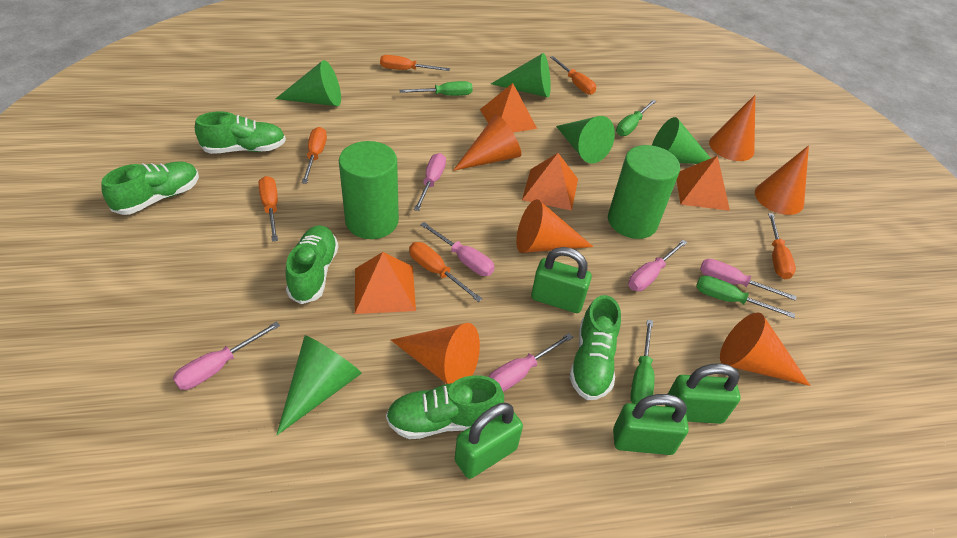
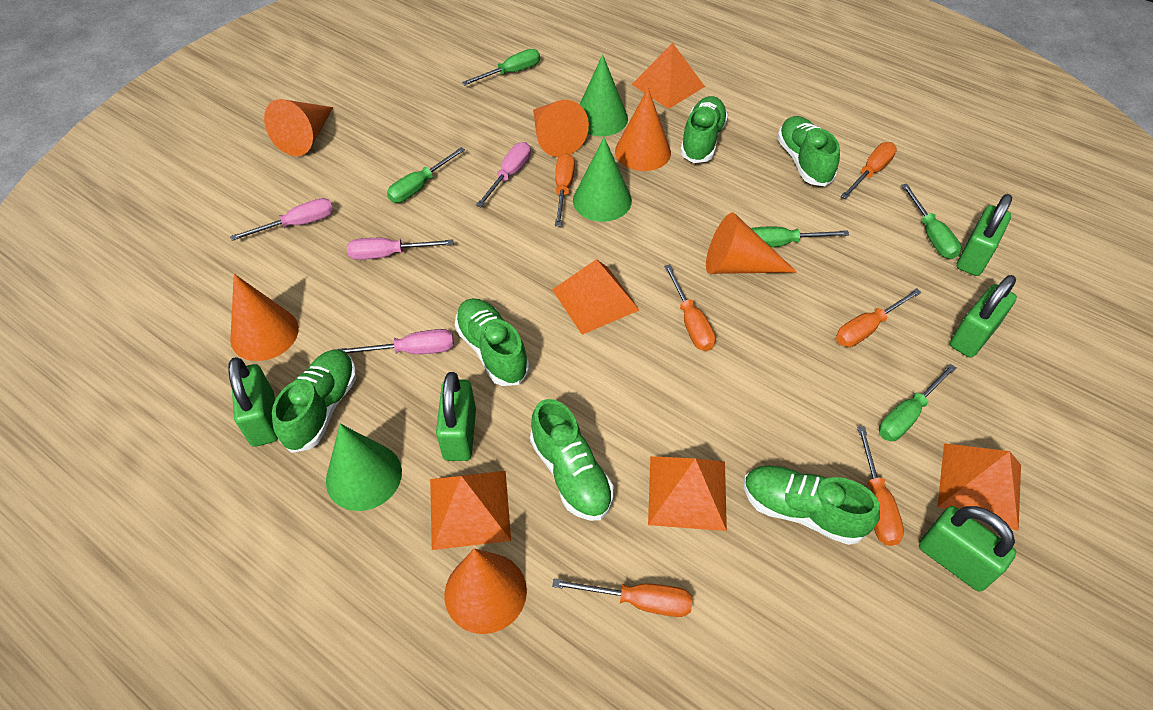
green cone: [276,60,341,106] [277,335,362,435] [491,53,551,98] [556,116,615,164] [652,117,711,164] = 5 -> [326,424,402,511] [573,137,632,222] [579,54,628,136] = 3
green cylinder: [339,141,399,239] [608,145,680,239] = 2 -> none = 0
green padlock: [455,402,523,479] [531,247,592,313] [613,394,689,455] [665,363,741,424] = 4 -> [229,357,278,447] [436,372,476,461] [919,506,1016,592] [950,275,1017,358] [957,194,1012,276] = 5
green screwdriver: [399,81,473,96] [616,100,656,136] [630,319,654,404] [696,275,795,318] = 4 -> [387,147,465,203] [462,49,540,86] [751,227,849,247] [879,364,956,441] [902,184,961,259] = 5
green shoe: [101,161,199,215] [195,111,286,154] [285,225,338,304] [386,375,504,439] [569,295,621,400] = 5 -> [272,349,356,453] [455,298,530,386] [530,399,614,521] [680,96,728,163] [744,465,880,545] [777,116,840,186] = 6
orange pyramid: [355,252,416,314] [480,83,537,133] [522,153,578,211] [677,156,730,211] = 4 -> [430,471,511,550] [552,259,639,335] [632,43,705,109] [648,456,727,531] [938,443,1021,531] = 5
pink screwdriver: [173,322,280,390] [414,153,446,211] [420,222,495,276] [489,333,573,392] [628,240,687,291] [700,259,797,301] = 6 -> [230,198,333,241] [340,329,454,354] [347,238,453,260] [476,142,531,207] = 4

